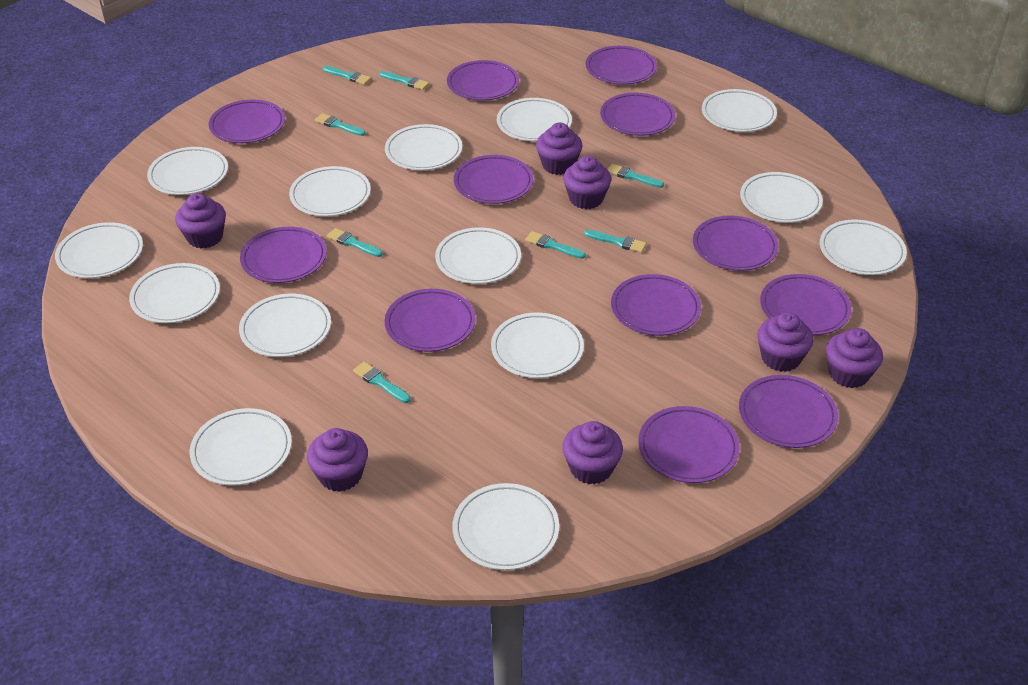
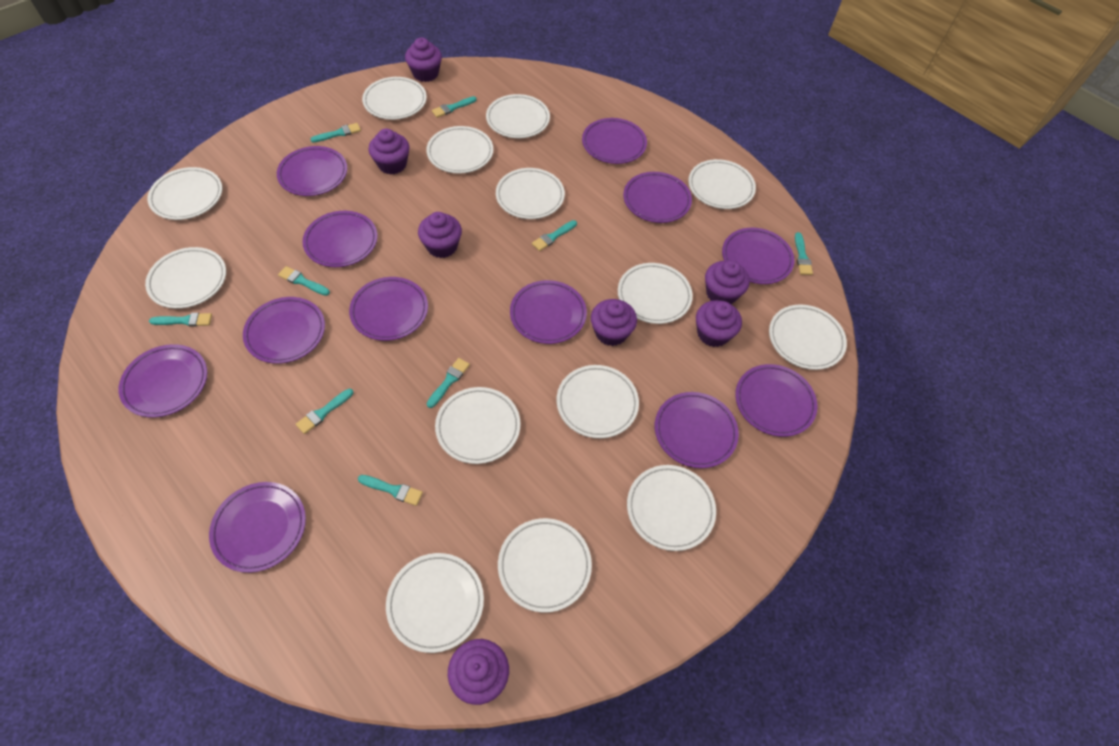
turquoise brush: [315,113,366,136] [323,66,371,85] [327,228,383,257] [353,362,410,403] [379,71,429,90] [525,231,586,259] [584,230,647,253] [607,164,664,188] = 8 -> [149,313,212,327] [278,266,330,296] [296,389,353,434] [311,123,361,142] [358,475,423,506] [427,358,470,408] [432,96,477,118] [532,220,577,251] [795,232,813,275] = 9

